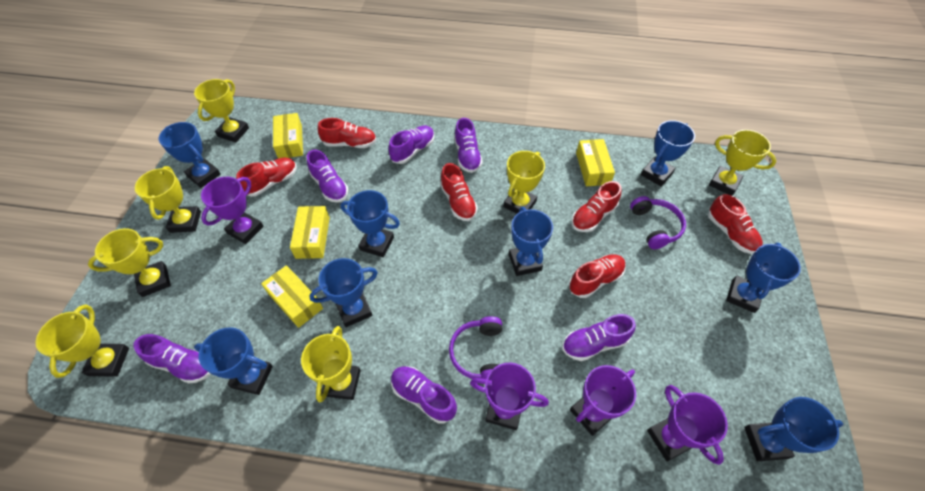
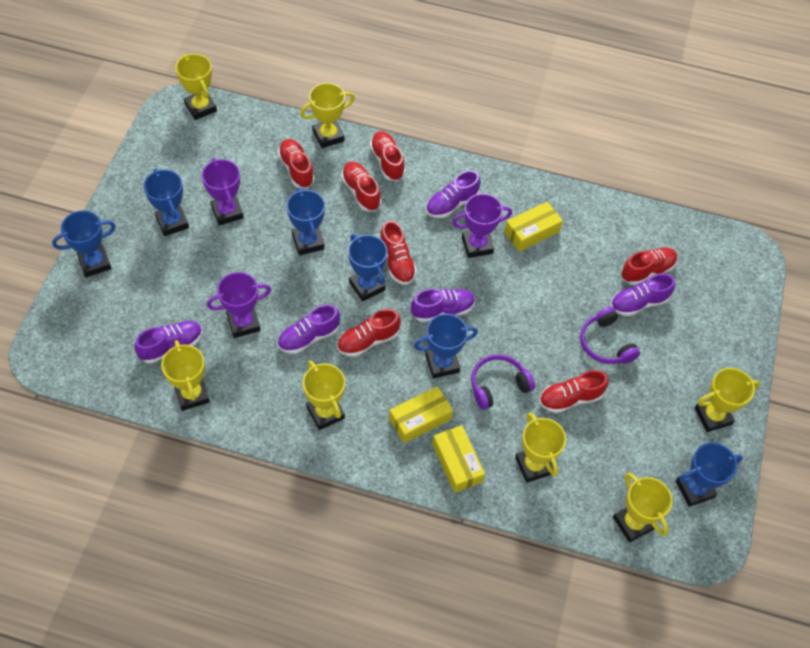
blue trophy: [159,122,221,188] [194,327,273,395] [309,258,378,327] [340,190,400,257] [509,207,553,276] [641,120,695,186] [726,243,801,313] [744,397,843,461] = 8 -> [52,211,116,277] [143,168,189,236] [286,187,325,255] [348,234,387,302] [414,314,478,378] [676,442,743,507] = 6
purple shoe: [134,334,211,384] [307,150,348,203] [388,126,434,164] [391,366,457,424] [454,118,483,173] [562,314,636,361] = 6 -> [134,321,203,364] [277,304,340,354] [411,289,475,322] [426,170,480,218] [611,274,675,316] = 5
purple trophy: [201,177,264,244] [470,363,549,430] [570,365,636,436] [647,385,728,465] = 4 -> [202,158,244,226] [207,272,271,338] [452,194,512,258] = 3
red shoe: [236,158,297,197] [318,118,377,148] [440,163,478,221] [569,254,626,298] [572,181,621,232] [708,194,763,254] = 6 -> [278,139,315,189] [337,309,401,357] [341,162,381,211] [370,131,405,181] [380,221,417,285] [539,370,609,413] [621,247,678,285] = 7
yellow box: [261,265,323,328] [273,113,303,159] [290,206,330,259] [576,139,615,186] = 4 -> [389,386,453,443] [432,425,485,493] [504,201,563,252] = 3

